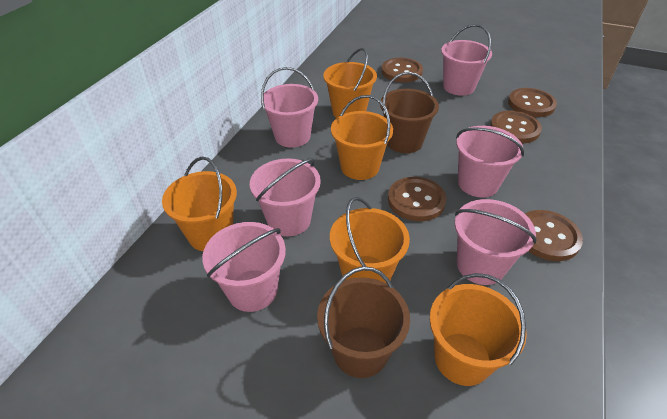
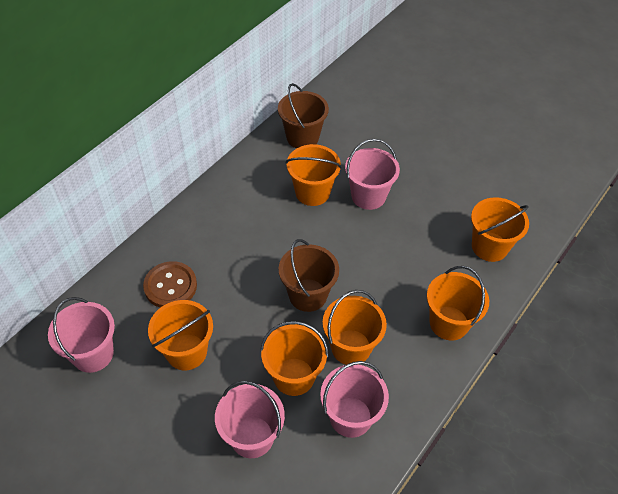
brown button: [381,58,423,82] [388,177,446,221] [490,111,542,144] [508,88,557,117] [525,210,583,261] = 5 -> [143,261,197,308] = 1
orange bucket: [162,157,237,251] [323,48,377,118] [330,197,410,284] [331,95,393,180] [430,273,527,386] = 5 -> [148,300,213,370] [260,321,328,396] [286,144,342,206] [323,290,387,365] [427,266,489,341] [471,197,529,262] = 6
pink bucket: [202,222,286,312] [250,158,321,236] [261,67,318,148] [441,24,492,96] [455,199,537,285] [456,126,524,197] = 6 -> [48,297,115,373] [215,381,285,458] [320,361,389,438] [345,139,400,210] = 4

